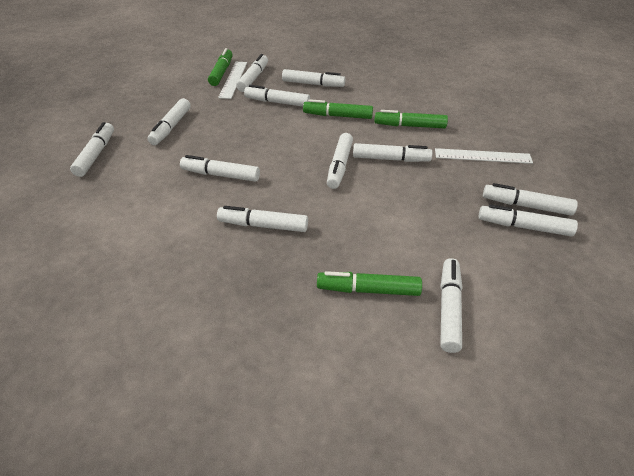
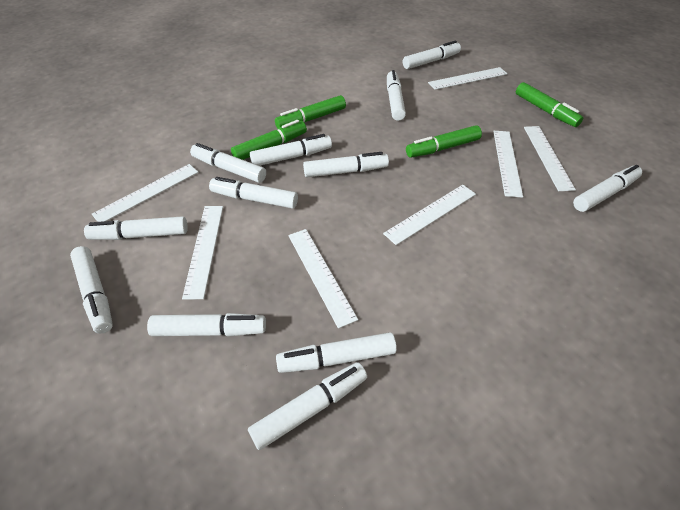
white ruler: [218,62,247,99] [435,148,533,164] = 2 -> [92,164,198,222] [182,206,223,300] [288,229,358,329] [383,185,476,245] [428,67,507,90] [493,131,523,198] [524,126,576,191] = 7

